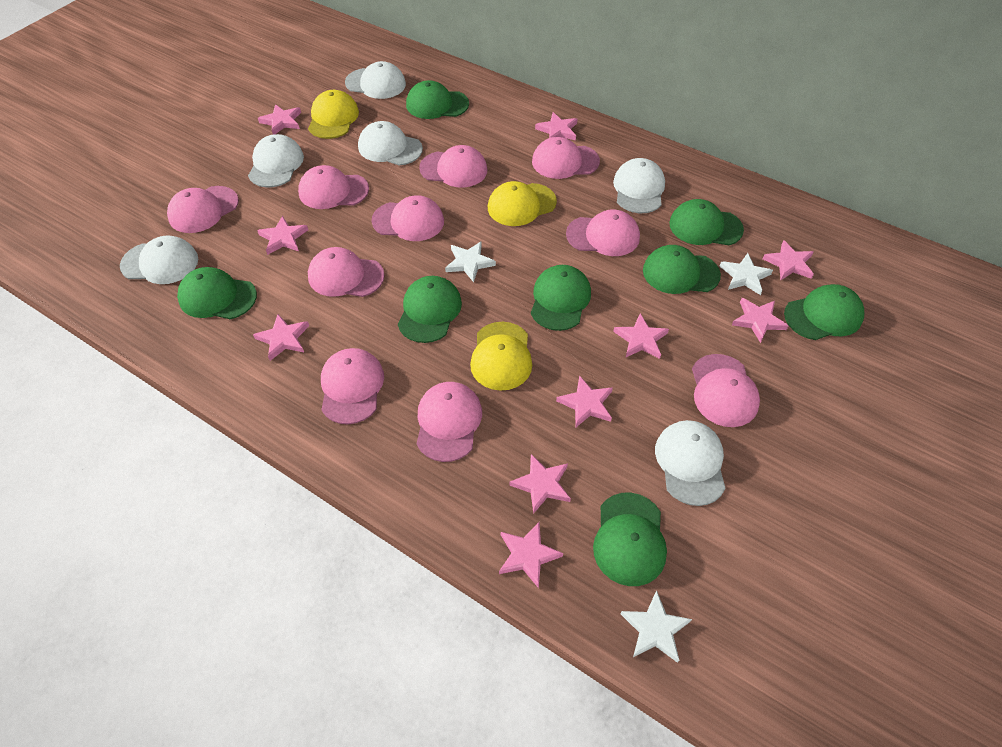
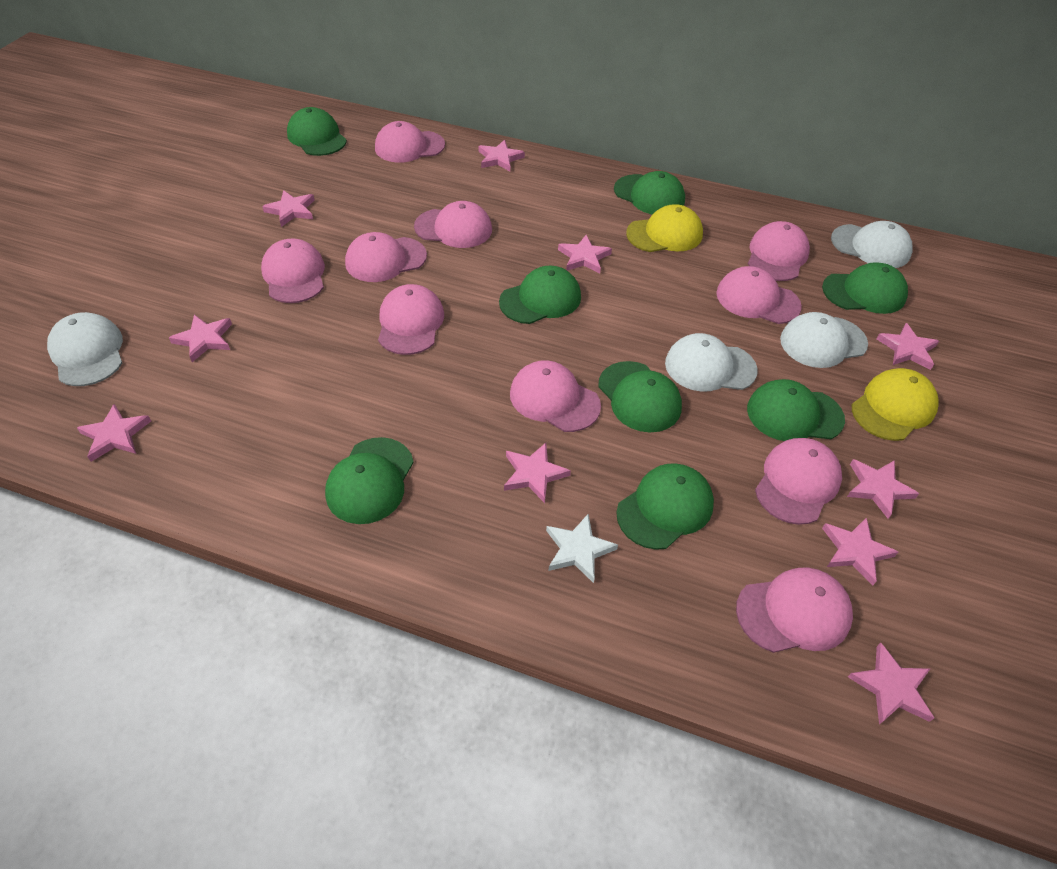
white cap: [120,235,198,284] [248,134,304,187] [345,61,406,99] [358,121,423,166] [613,158,665,213] [655,420,726,506] = 6 -> [47,312,123,386] [665,333,758,391] [780,312,868,368] [831,221,912,268] = 4
white star: [445,242,496,282] [620,590,692,663] [720,253,773,295] = 3 -> [546,514,618,583] = 1
yellow cap: [308,90,359,139] [470,322,532,391] [488,181,557,226] = 3 -> [626,204,703,252] [852,368,939,441] = 2

